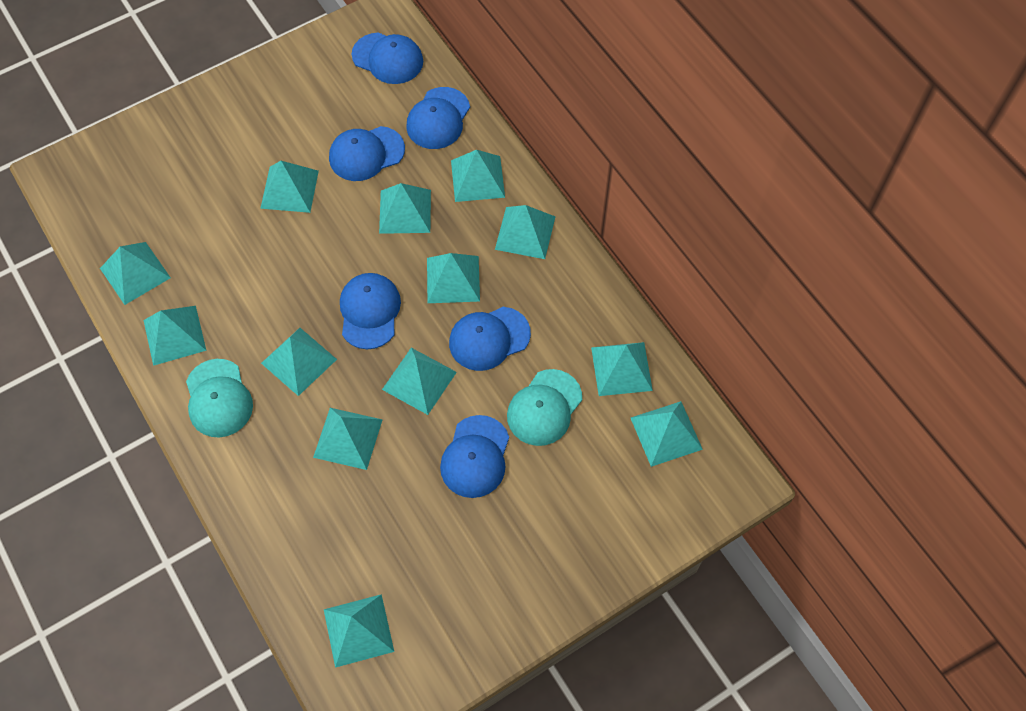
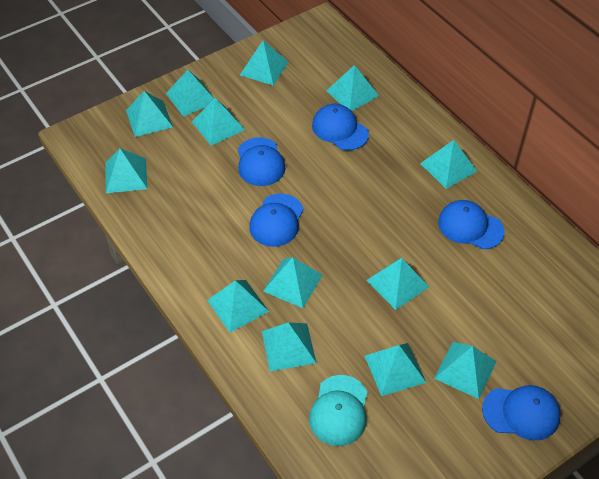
blue cap: [329,126,405,181] [340,273,401,349] [352,32,423,84] [406,87,470,149] [440,415,509,498] [449,307,531,371] = 6 -> [238,137,285,186] [249,194,303,247] [312,104,369,151] [438,200,505,250] [482,385,561,440] = 5
turquoise cap: [186,359,253,438] [507,369,582,446] = 2 -> [309,375,367,446] = 1

